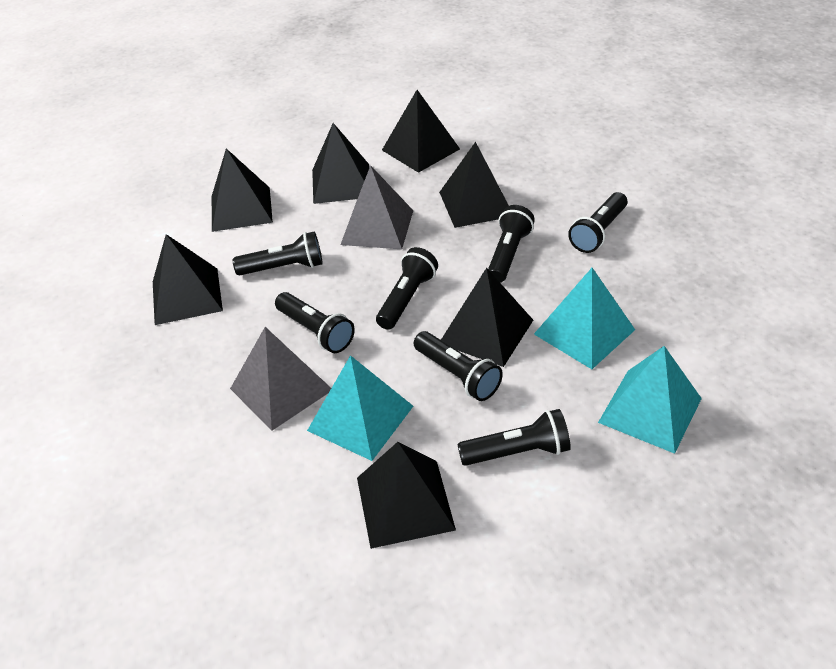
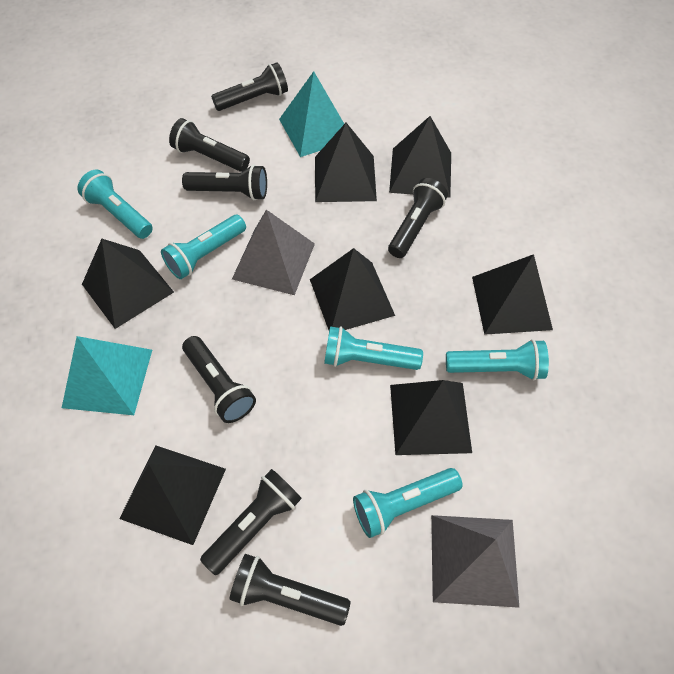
turquoise flashlight: none = 0 -> [77,170,153,239] [161,215,246,279] [324,326,423,370] [353,468,463,538] [446,339,549,381] = 5
turquoise pyramid: [307,355,413,461] [534,268,635,369] [598,346,702,454] = 3 -> [62,336,152,415] [279,71,344,157] = 2

